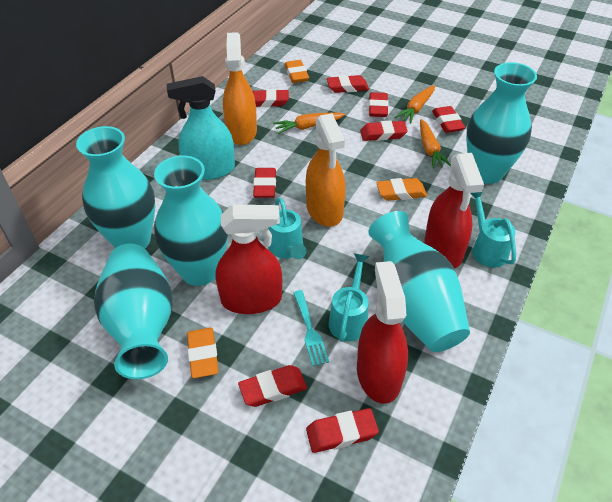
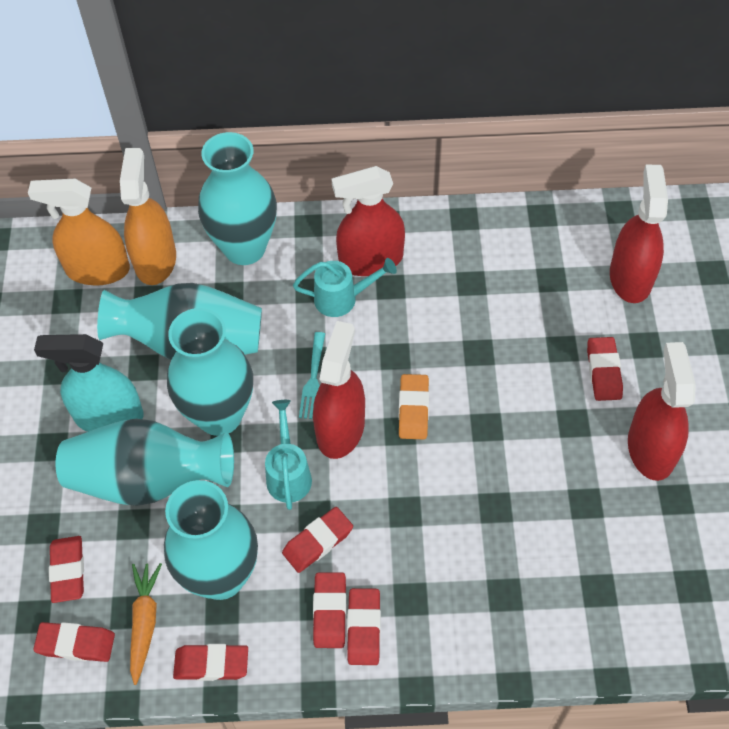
orange carrot: [273,113,346,134] [395,85,435,124] [420,119,451,169] = 3 -> [130,563,162,685] = 1
orange eraser: [187,328,219,378] [285,60,309,83] [376,178,427,201] = 3 -> [399,374,429,439] = 1
red eraser: [238,365,307,407] [252,89,289,107] [253,168,276,198] [306,408,379,453] [327,75,369,93] [360,120,408,141] [369,92,389,117] [432,106,465,133] = 8 -> [33,622,115,662] [49,536,84,603] [173,644,248,681] [282,507,353,573] [313,572,346,648] [347,588,381,665] [587,337,623,401] = 7
red spray bottle: [216,205,282,314] [357,261,408,404] [424,153,484,268] = 3 -> [313,321,365,459] [332,166,405,276] [610,165,668,303] [628,342,696,481] = 4
turquoise watering can: [268,198,306,259] [328,253,369,342] [470,189,516,268] = 3 -> [265,400,312,510] [293,258,397,317] = 2

